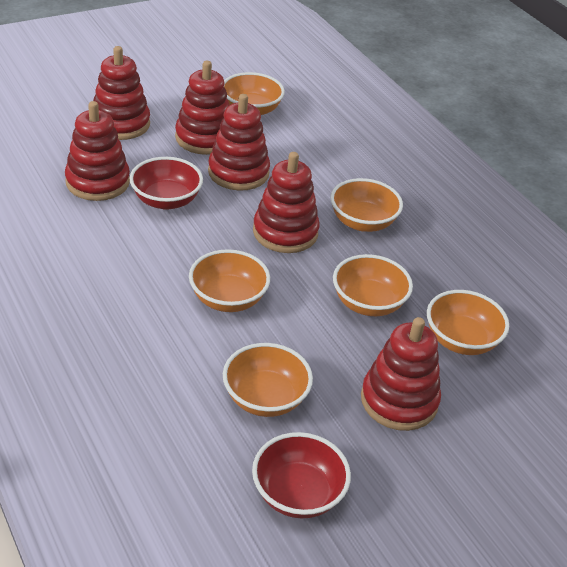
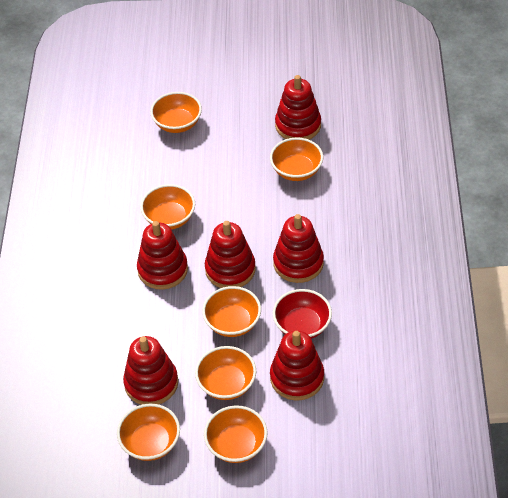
orange bowl: [189,249,270,312] [223,343,313,417] [224,72,285,115] [330,178,403,232] [333,254,413,316] [427,290,509,355] = 6 -> [117,404,180,461] [140,184,195,230] [150,92,202,133] [195,346,256,400] [202,286,261,337] [204,405,268,463] [270,137,323,181] = 7
red bowl: [130,157,203,210] [252,432,351,518] = 2 -> [273,289,332,339] = 1

